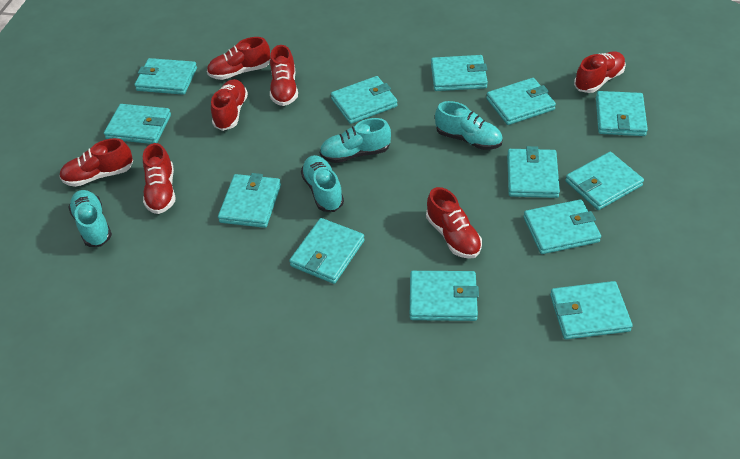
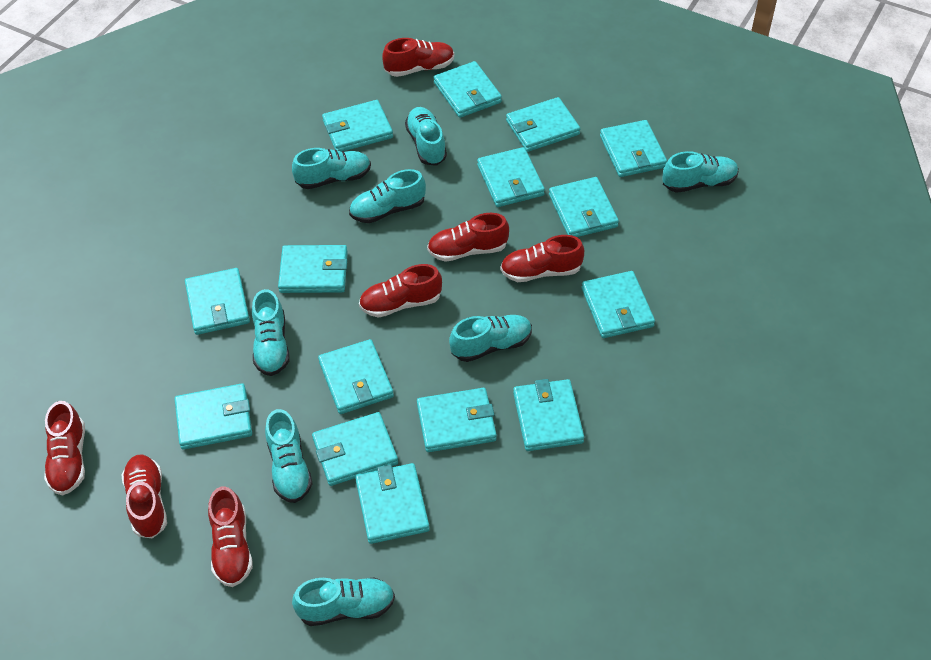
turquoise shoe: [68,190,112,247] [301,155,344,212] [320,118,391,163] [435,101,503,150] = 4 -> [252,289,290,376] [265,409,312,503] [292,148,371,189] [292,577,395,626] [349,169,426,223] [405,107,447,166] [449,315,532,362] [662,151,739,193] = 8
turquoise wallet: [104,104,171,144] [134,58,197,95] [218,173,281,228] [289,218,365,284] [331,76,397,124] [410,271,479,321] [431,55,488,91] [486,78,556,125] [507,146,560,198] [523,199,601,254] [550,281,633,339] [565,152,644,210] [596,91,648,136] = 13 -> [175,383,252,450] [185,268,250,335] [278,245,348,293] [312,412,398,486] [318,339,394,414] [322,100,393,152] [355,463,430,544] [417,388,497,452] [434,61,502,118] [477,147,545,207] [506,97,580,152] [513,379,584,451] [549,177,619,237] [581,271,655,338] [600,120,667,177] = 15

